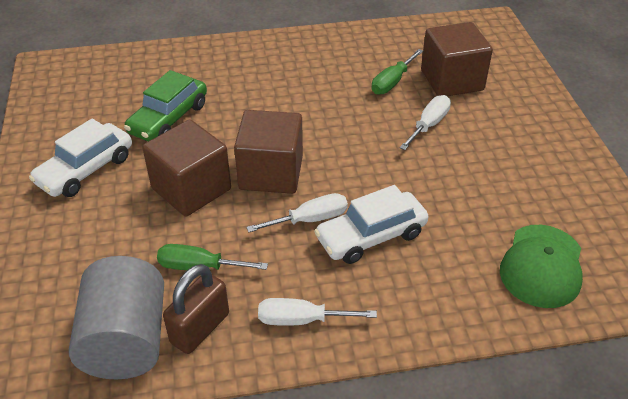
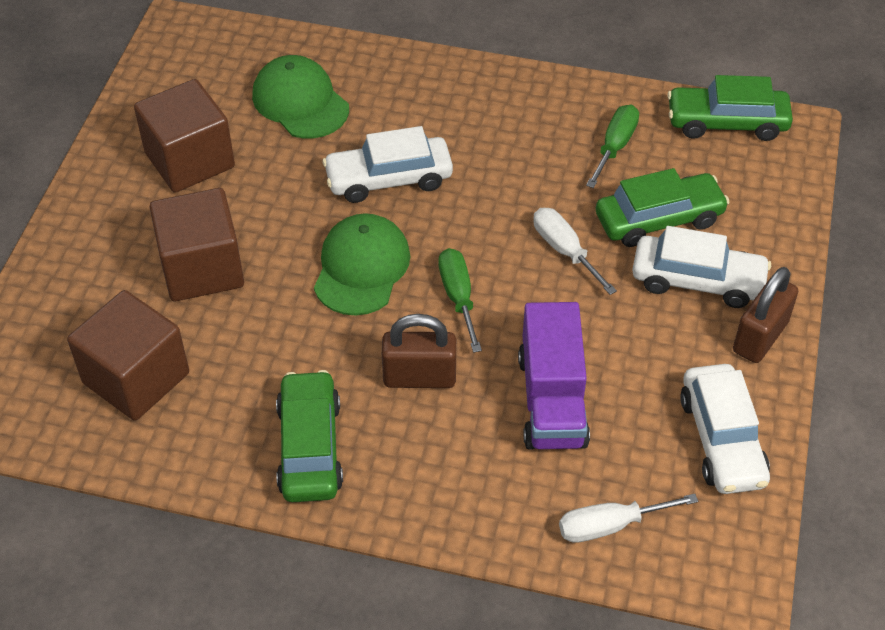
brown padlock: [163,264,229,354] = 1 -> [382,314,456,388] [733,267,798,363] = 2
green cap: [500,225,583,308] = 1 -> [252,55,349,138] [314,213,410,315] = 2
green car: [124,70,207,141] = 1 -> [276,370,343,502] [596,168,730,247] [667,75,793,141] = 3
grey cylinder: [69,256,164,379] = 1 -> none = 0
purple truck: none = 0 -> [518,302,590,450] = 1
white car: [29,118,132,197] [314,185,429,264] = 2 -> [322,126,453,203] [632,226,771,308] [680,364,770,494] = 3
white screwdriver: [246,193,348,232] [258,298,377,326] [400,95,451,150] = 3 -> [534,208,617,295] [559,494,698,543] = 2

